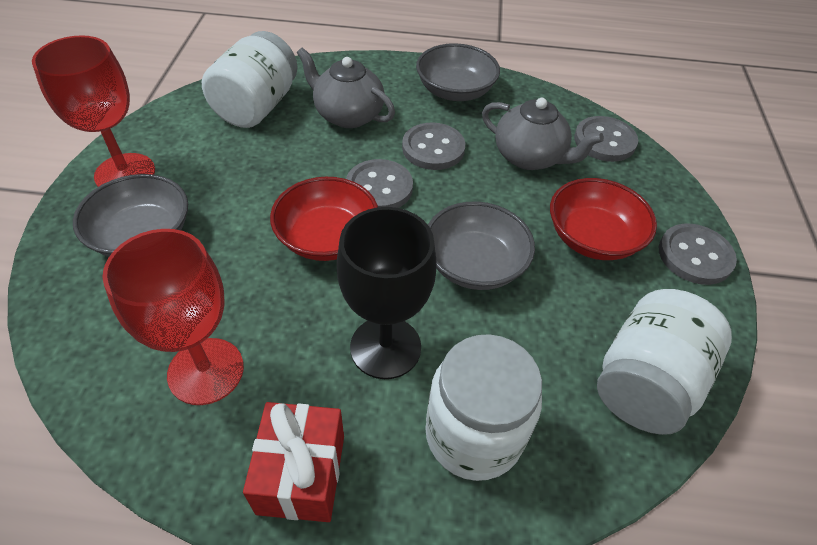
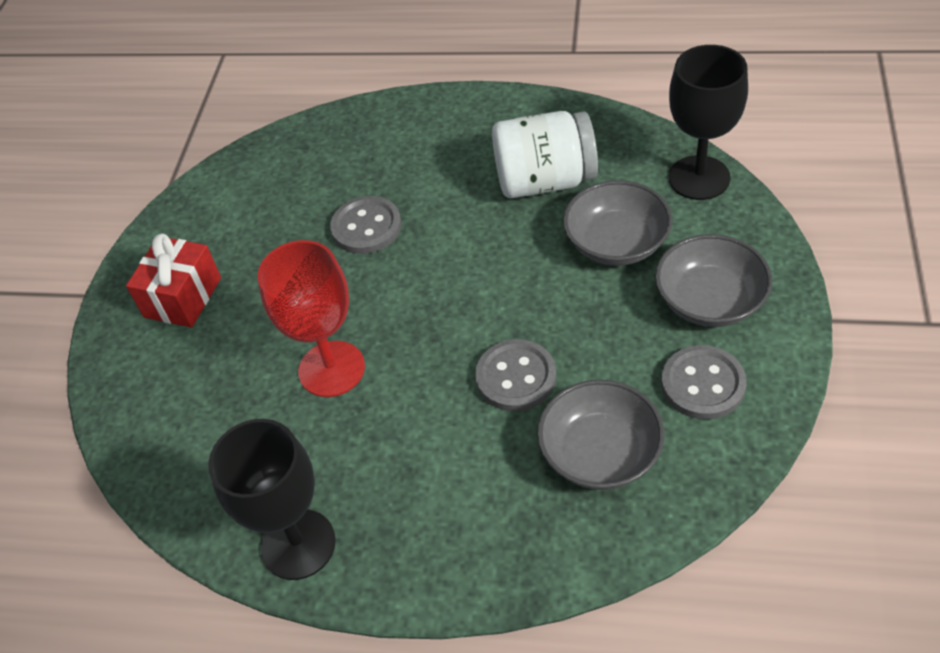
black goblet: [337,207,437,379] = 1 -> [208,419,336,580] [669,45,748,200] = 2
grey button: [346,159,413,208] [402,122,465,170] [574,116,638,162] [659,224,737,285] = 4 -> [330,196,402,254] [475,339,556,411] [661,345,747,420] = 3
grey teapot: [297,47,395,128] [482,98,604,170] = 2 -> none = 0
red bowl: [270,177,378,261] [550,178,657,260] = 2 -> none = 0
red goblet: [32,35,155,187] [102,229,244,405] = 2 -> [258,240,365,397] = 1
white jar: [202,31,297,128] [425,334,542,481] [597,289,732,435] = 3 -> [492,111,598,198] = 1

